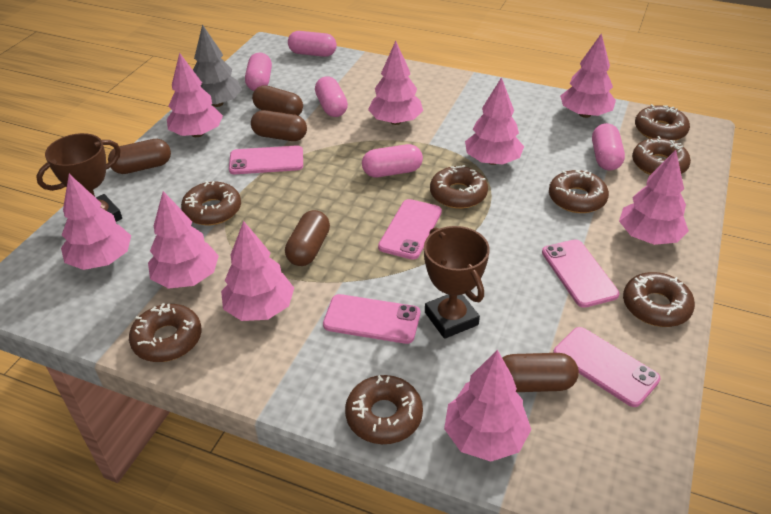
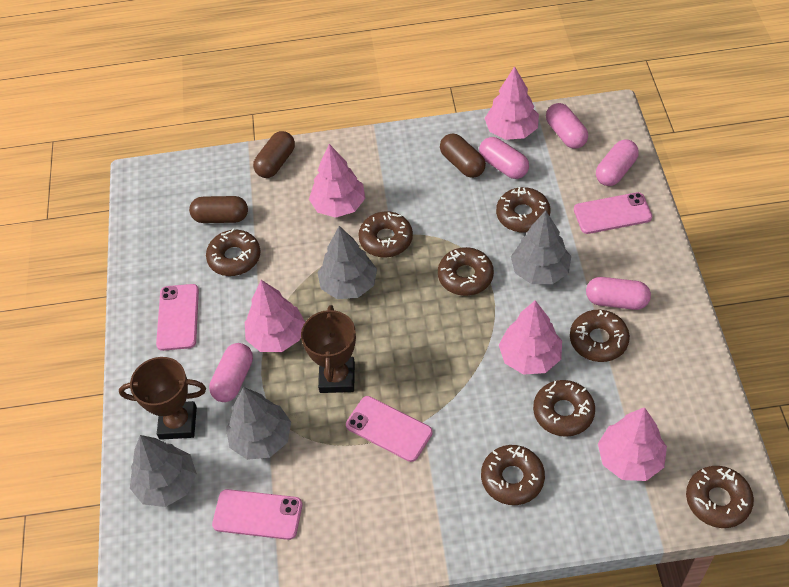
brown capsule: [108,139,171,174] [251,110,307,141] [252,85,303,116] [285,210,330,266] [502,353,579,392] = 5 -> [189,196,248,223] [253,131,295,178] [440,133,486,178] = 3
grey tree: [193,24,242,107] = 1 -> [130,435,197,507] [226,387,291,460] [317,226,377,299] [511,211,571,284] = 4
pink phone: [229,145,303,174] [323,294,420,344] [378,199,442,260] [542,239,619,308] [553,327,660,407] = 5 -> [156,284,199,351] [212,489,302,540] [346,396,433,462] [574,192,652,234] = 4
pink tree: [61,174,131,270] [148,191,219,289] [167,52,223,137] [221,221,294,321] [368,41,423,125] [444,350,531,462] [465,77,524,165] [560,34,616,118] [619,150,689,245] = 9 -> [245,280,305,352] [309,144,365,218] [484,66,539,140] [499,300,562,375] [598,407,667,481] = 5

